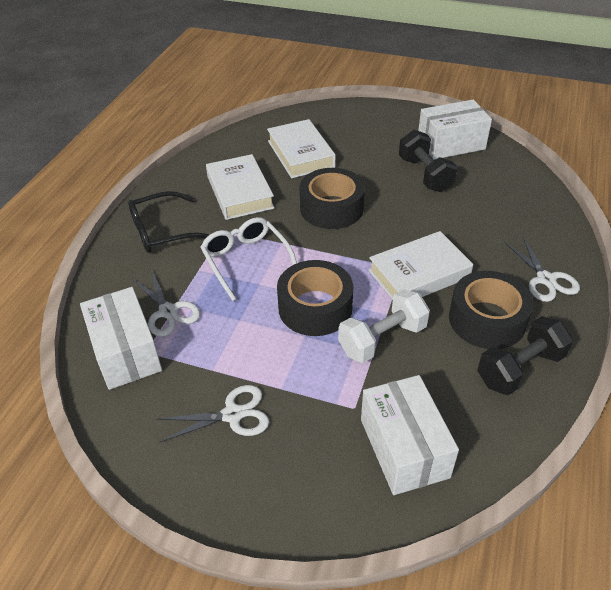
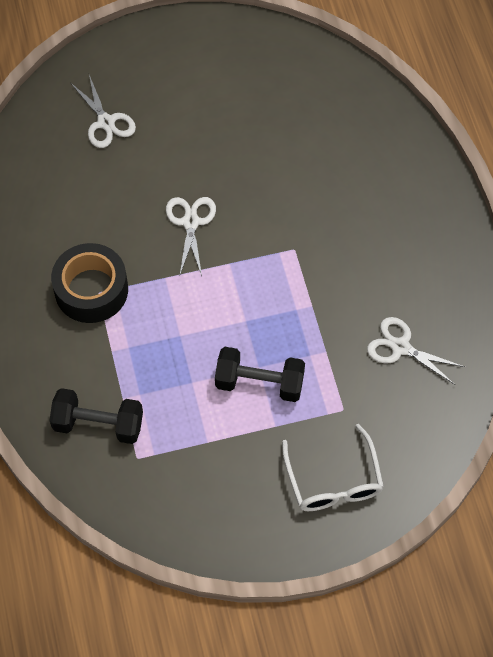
black glasses: [128,191,210,253] = 1 -> none = 0
black tape: [277,260,353,336] [299,168,365,229] [449,271,534,349] = 3 -> [51,243,128,323] = 1
white book: [206,154,275,220] [267,119,336,178] [368,231,473,300] = 3 -> none = 0
white box: [80,287,162,390] [361,375,459,495] [418,99,492,160] = 3 -> none = 0
white dumbbell: [338,289,430,363] = 1 -> none = 0

